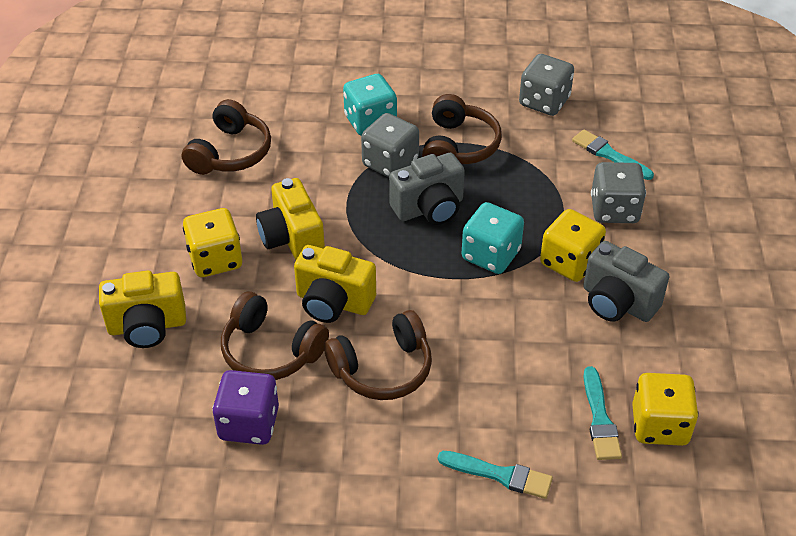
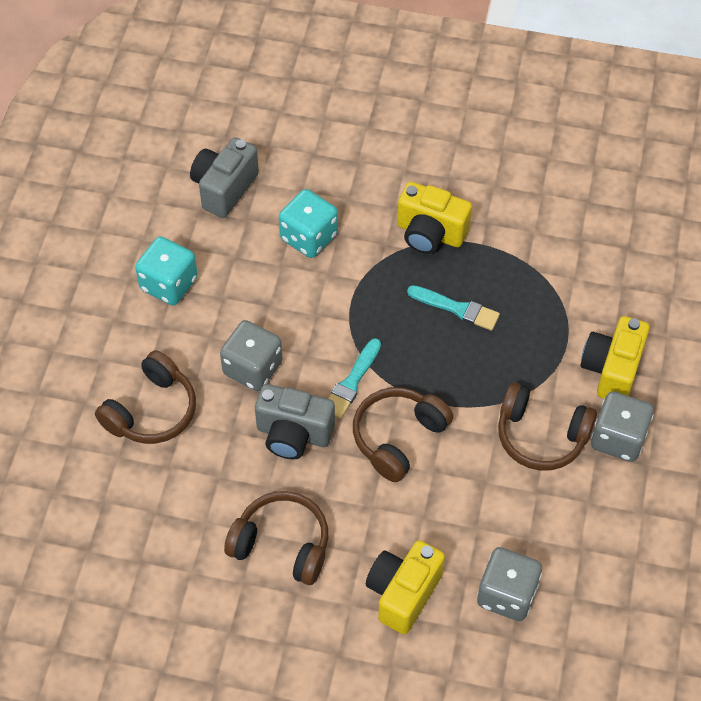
purple dice: [213,370,279,445] = 1 -> none = 0
turquoise brush: [438,451,553,499] [572,129,654,180] [583,366,622,460] = 3 -> [328,338,381,419] [407,285,500,331] = 2
yellow dice: [183,208,242,277] [540,209,606,282] [632,373,698,446] = 3 -> none = 0

